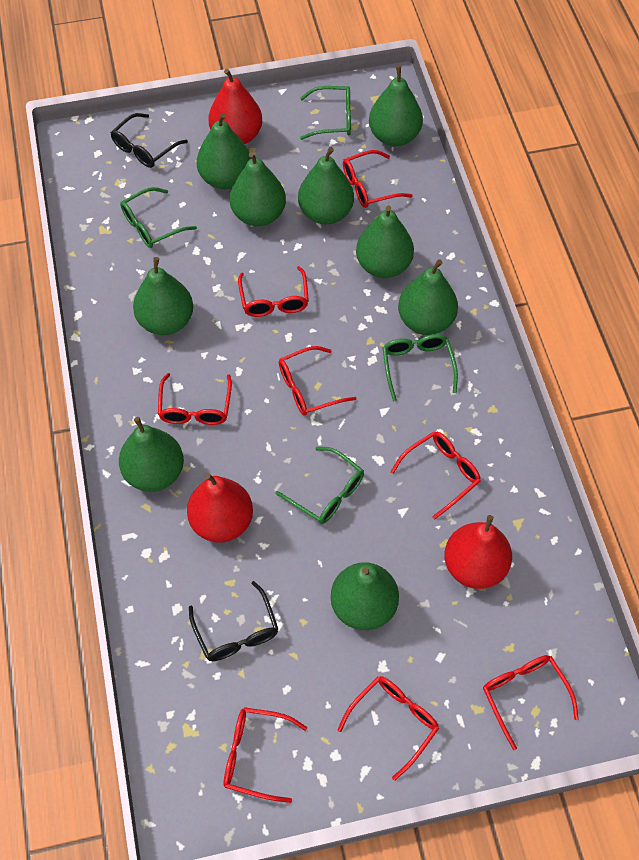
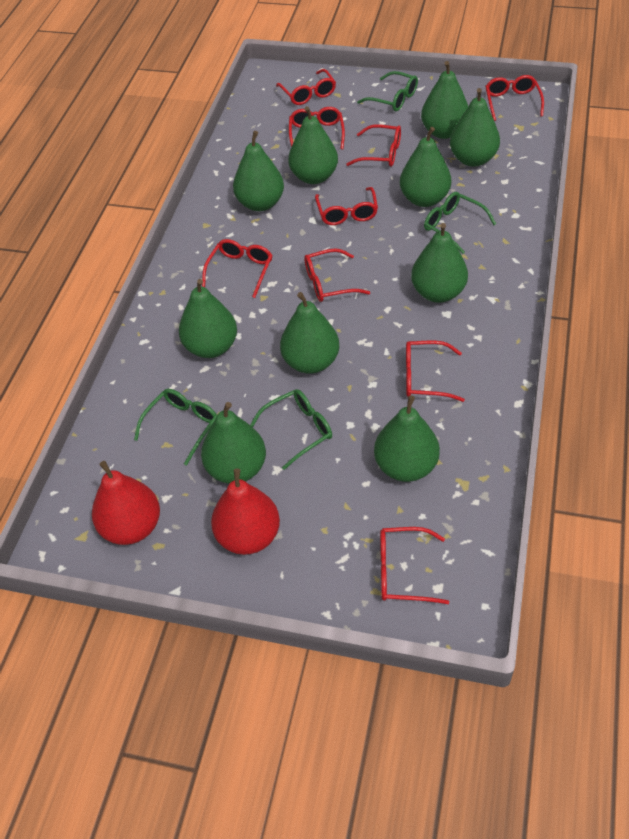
black glasses: [110,113,188,168] [189,581,278,661] = 2 -> none = 0
green pear: [119,417,184,492] [133,257,193,335] [197,113,251,189] [230,152,286,226] [298,147,354,224] [331,562,399,630] [356,205,414,278] [369,66,423,146] [398,259,458,335] = 9 -> [179,279,237,358] [201,402,266,484] [233,131,284,211] [280,292,339,374] [288,106,338,184] [374,395,440,482] [400,127,451,207] [411,223,468,303] [421,61,468,139] [450,88,500,167] = 10
red glasses: [158,373,232,425] [224,707,307,803] [238,266,309,317] [279,346,357,416] [337,676,439,781] [343,150,413,208] [390,432,481,519] [483,655,579,750] = 8 -> [202,239,273,298] [276,69,336,105] [289,107,345,150] [304,248,371,302] [315,187,378,225] [347,124,401,167] [380,527,449,604] [406,341,465,402] [485,75,544,121] = 9
red pear: [187,473,253,543] [208,69,262,144] [444,515,512,589] = 3 -> [92,461,160,545] [211,468,280,555] = 2

